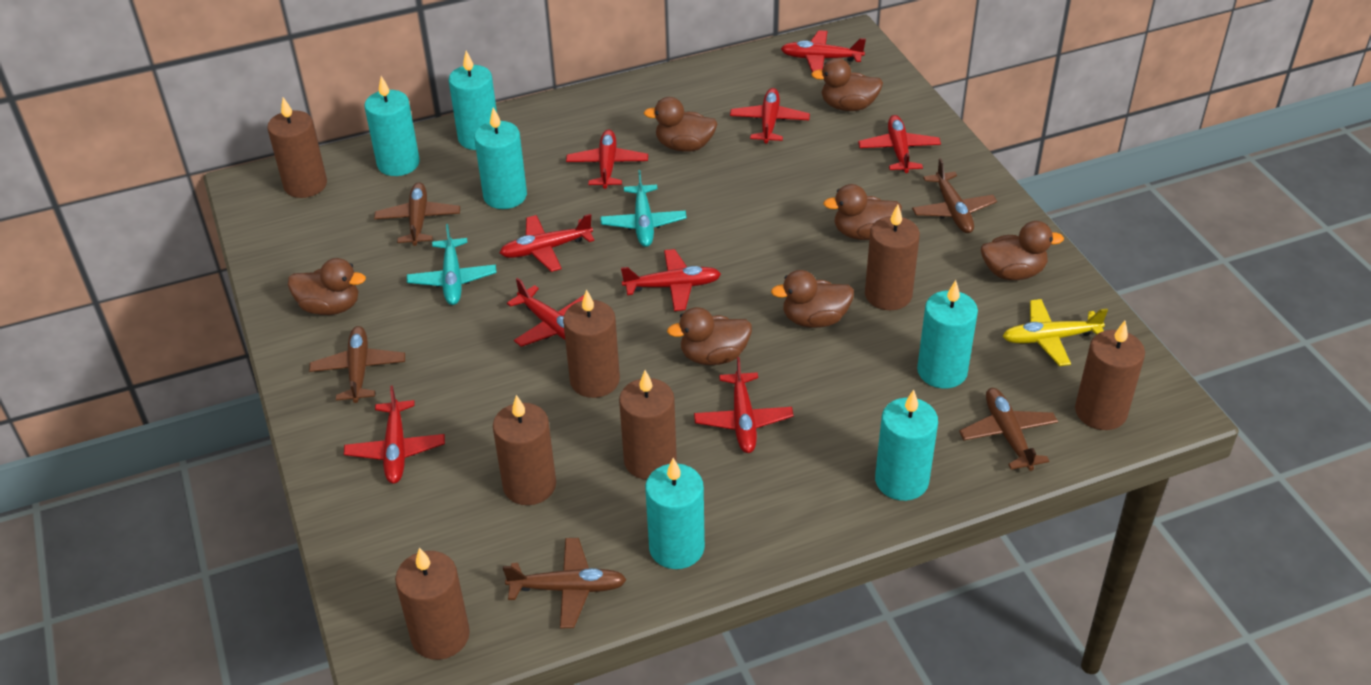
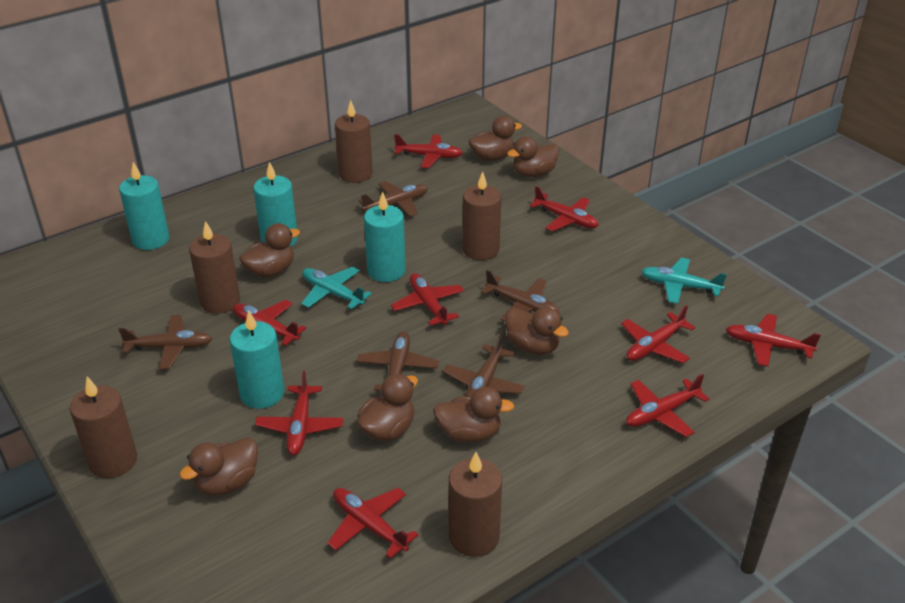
brown candle: [267,97,327,198] [395,548,470,660] [493,395,556,505] [563,289,620,398] [619,370,677,480] [865,205,920,310] [1075,321,1145,430] = 7 -> [70,377,137,478] [189,221,240,314] [335,100,373,183] [449,452,502,557] [462,171,502,260] = 5
turquoise candle: [364,76,420,176] [448,51,497,150] [474,107,527,209] [645,458,705,569] [875,390,938,501] [917,280,978,389] = 6 -> [119,162,169,250] [230,310,284,409] [253,162,298,246] [364,191,406,282] = 4
yellow plane: [1003,299,1108,366] = 1 -> none = 0

